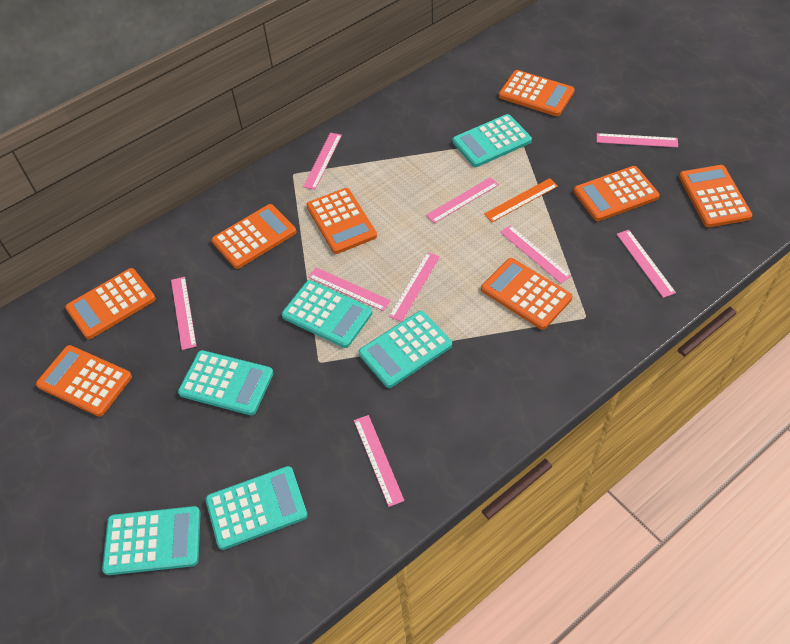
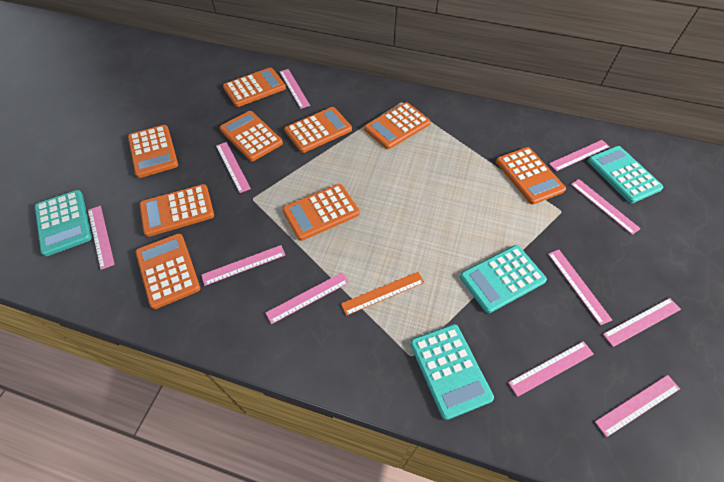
orange calculator: [36,345,132,417] [65,268,156,339] [211,204,296,269] [306,188,377,254] [481,258,572,330] [499,70,574,116] [574,166,660,221] [679,165,752,227] = 8 -> [128,125,178,178] [135,233,200,309] [139,184,214,237] [220,111,283,161] [223,67,286,107] [282,184,360,241] [284,107,352,153] [364,102,431,149] [496,147,566,205] = 9
pink ruler: [171,277,197,350] [303,133,342,190] [308,267,391,311] [354,415,404,507] [389,252,440,322] [426,177,499,223] [500,225,571,284] [597,133,678,147] [617,230,676,298] = 9 -> [88,206,115,270] [201,245,285,286] [216,142,251,193] [265,272,349,324] [279,69,310,109] [508,341,594,397] [548,250,612,325] [549,140,610,171] [571,179,641,235] [595,375,680,437] [603,298,681,347] = 11
turquoise calculator: [102,506,201,575] [178,350,274,415] [205,466,308,550] [282,280,373,348] [359,311,452,388] [452,114,532,167] = 6 -> [35,190,92,256] [410,324,494,420] [460,245,547,313] [588,146,663,203] = 4

